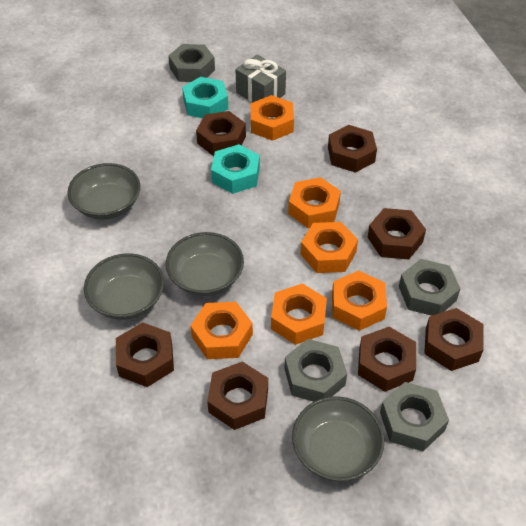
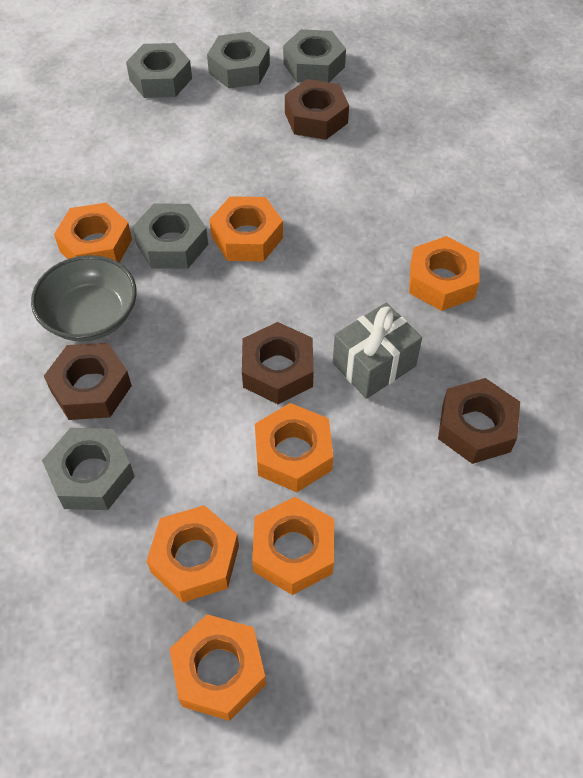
brown nut: [116,322,174,387] [196,111,246,156] [207,362,268,430] [328,125,377,173] [358,327,416,392] [367,208,426,259] [424,308,484,371] = 7 -> [44,343,132,420] [242,322,314,404] [285,79,349,140] [438,378,520,464] = 4
grey bowl: [68,163,140,220] [84,253,164,320] [166,232,244,296] [292,396,385,481] = 4 -> [31,255,137,342] = 1
grey nut: [168,44,215,82] [284,339,347,402] [380,382,449,451] [399,259,461,316] = 4 -> [42,428,135,510] [126,43,192,98] [132,204,208,269] [207,32,270,88] [283,29,346,83] = 5
orange nut: [190,302,253,359] [251,95,294,141] [271,284,327,345] [288,177,341,228] [300,222,358,273] [332,270,387,331] = 6 -> [54,202,132,263] [147,505,239,602] [170,614,266,721] [209,196,283,262] [252,497,334,595] [255,403,333,492] [409,236,479,311] = 7
turquoise nut: [182,77,228,118] [211,144,260,194] = 2 -> none = 0

